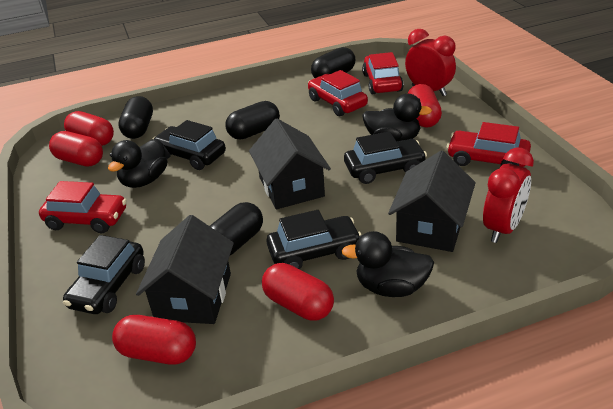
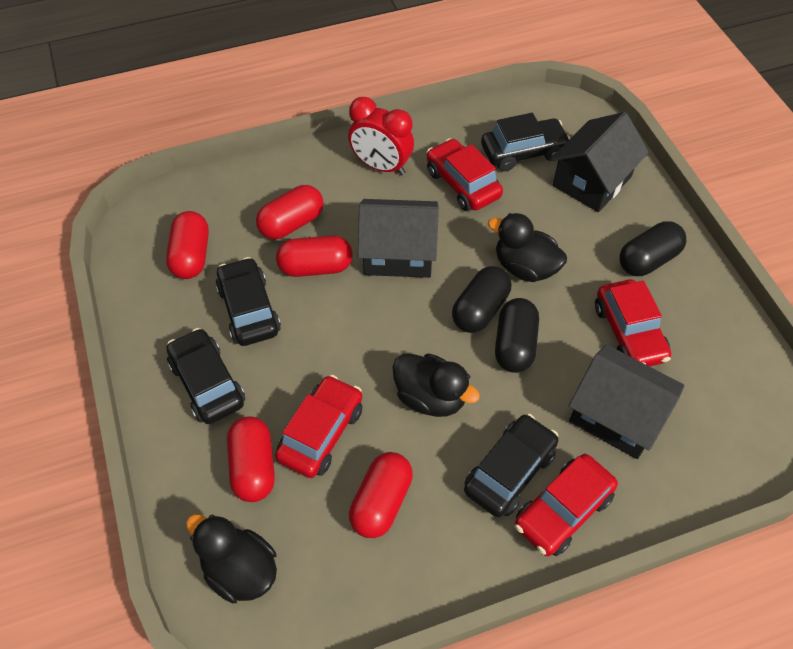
black capsule: [118,96,153,139] [210,202,263,255] [225,101,280,139] [311,47,355,78] = 4 -> [452,266,511,333] [495,298,539,373] [620,221,686,276] = 3
red clock: [405,29,456,96] [483,147,534,243] = 2 -> [348,97,414,175] = 1

